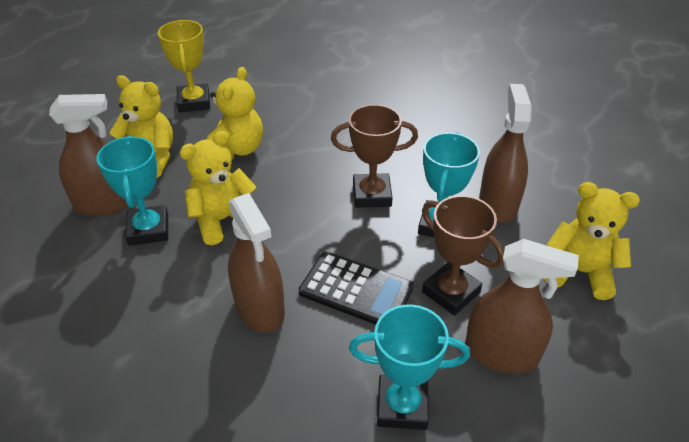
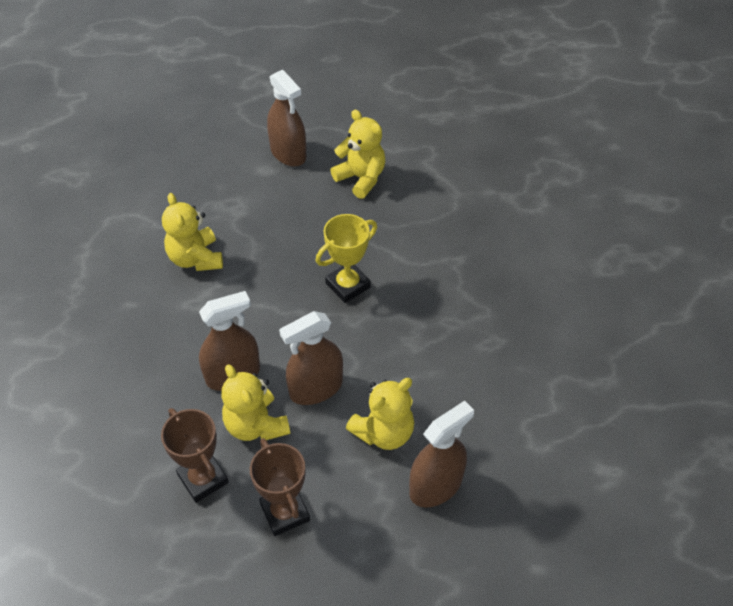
black calculator: [299,252,414,325] = 1 -> none = 0
turquoise trophy: [96,136,168,246] [349,304,470,430] [418,132,480,237] = 3 -> none = 0

